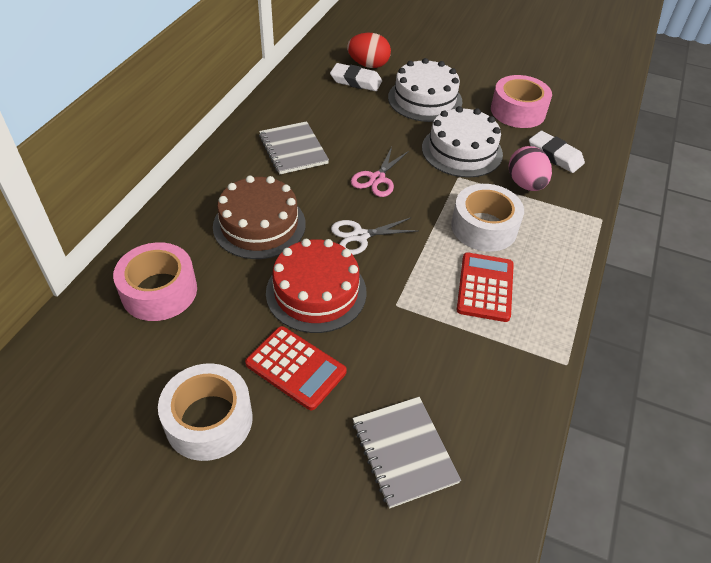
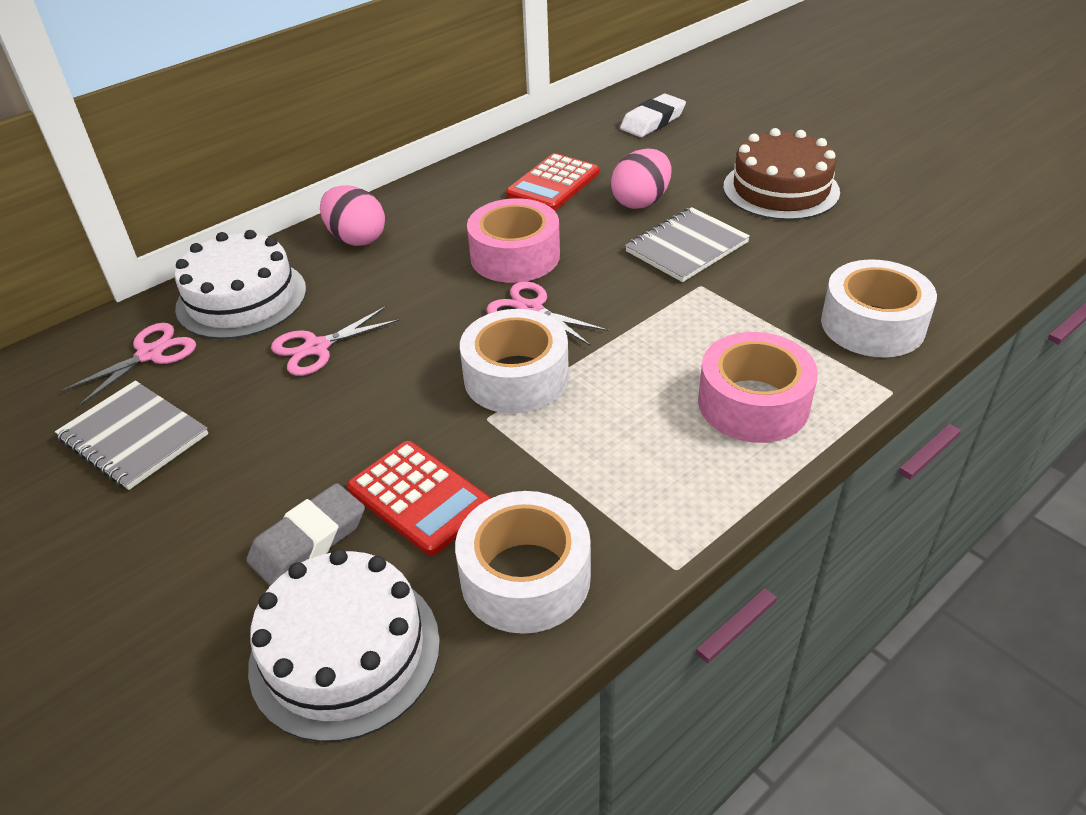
grey eraser: none = 0 -> [246,483,365,586] = 1
pink egg: [508,146,552,191] = 1 -> [320,185,385,246] [611,148,671,209] = 2
pink scissors: [351,147,409,197] = 1 -> [60,323,196,406] [271,306,400,376] [486,281,609,346] = 3
red cake: [266,239,367,333] = 1 -> none = 0
red egg: [347,33,391,68] = 1 -> none = 0
white eraser: [330,63,382,91] [529,131,585,173] = 2 -> [620,94,686,137] = 1
white scissors: [331,217,419,255] = 1 -> none = 0
white tape: [158,363,253,461] [451,184,524,252] = 2 -> [455,491,591,634] [460,309,569,414] [821,259,937,357] = 3

